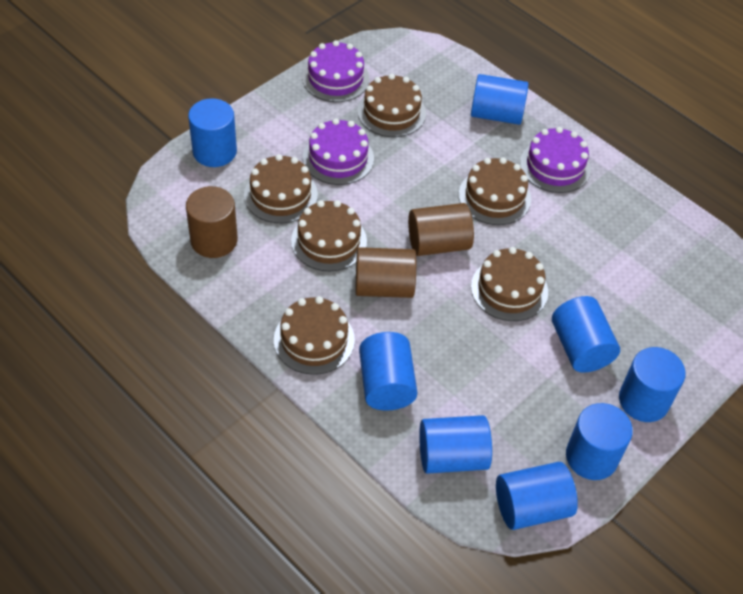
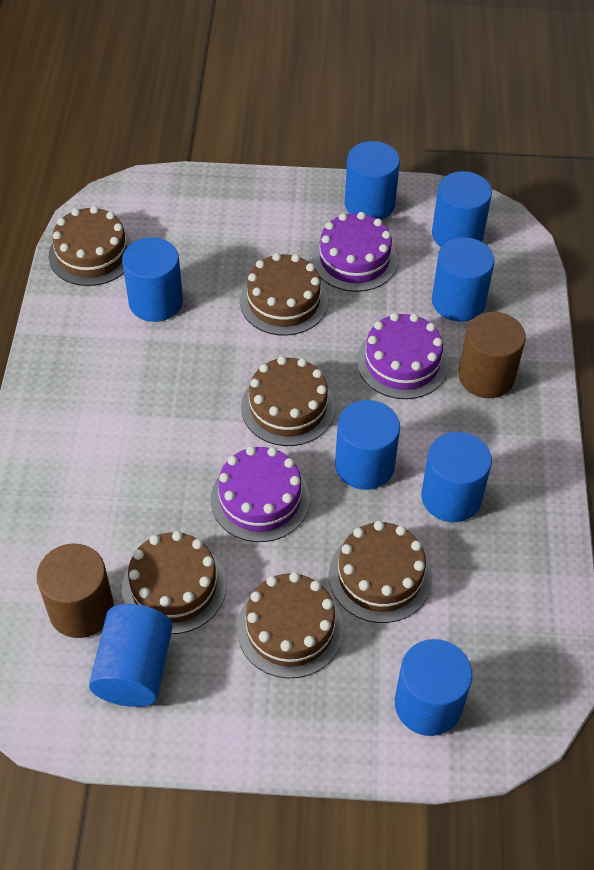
brown cylinder: [186,186,238,258] [356,247,416,298] [408,203,474,256] = 3 -> [37,544,114,638] [458,312,526,398] = 2

